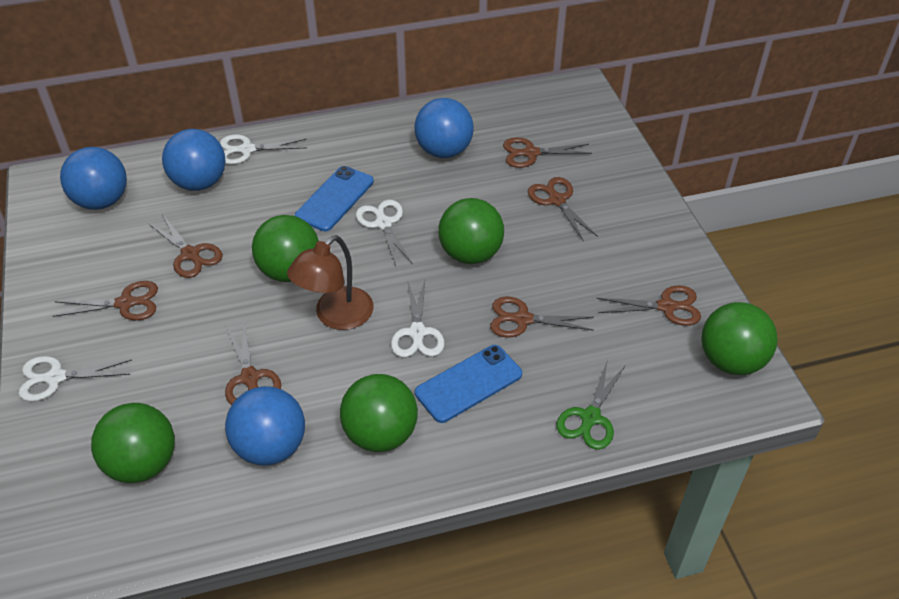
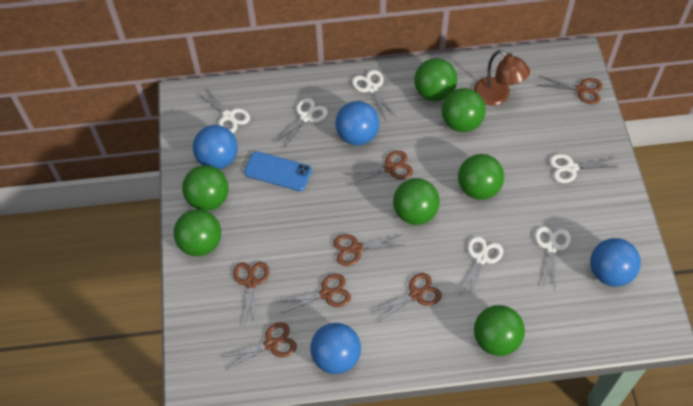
blue phone: [295,166,374,232] [415,345,522,423] = 2 -> [244,151,312,191] = 1
green ball: [91,403,175,483] [252,215,319,282] [340,374,418,452] [438,198,504,264] [702,302,778,375] = 5 -> [173,209,221,256] [182,165,229,211] [393,178,440,225] [414,58,457,102] [442,88,486,132] [458,154,504,200] [474,305,525,356] = 7
green scissors: [556,359,626,449] = 1 -> none = 0
white scissors: [18,356,132,402] [220,135,307,165] [356,200,413,266] [391,280,445,357] = 4 -> [197,87,250,133] [274,98,328,149] [352,70,397,120] [460,236,503,300] [535,226,571,291] [549,154,618,183] = 6

